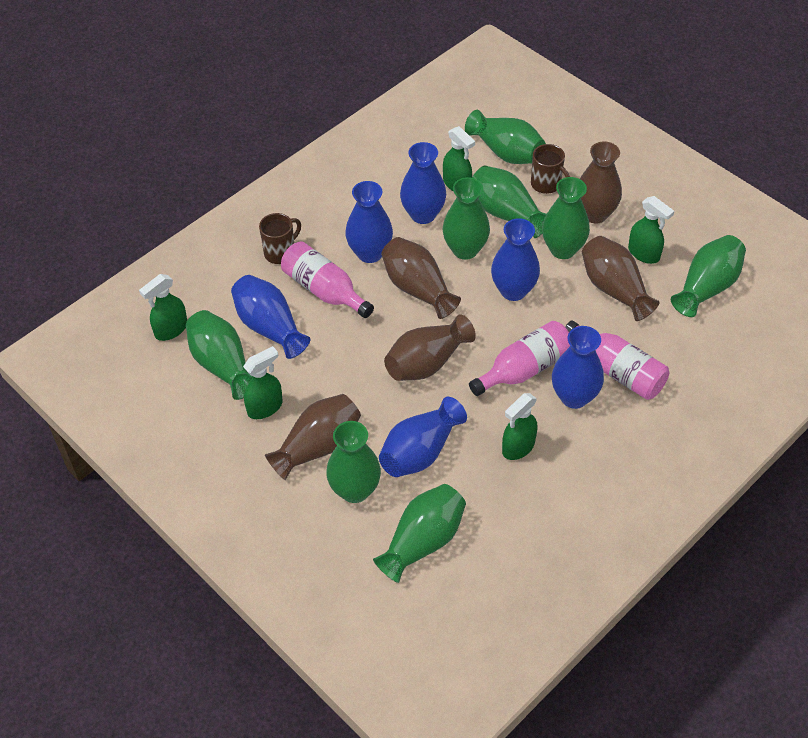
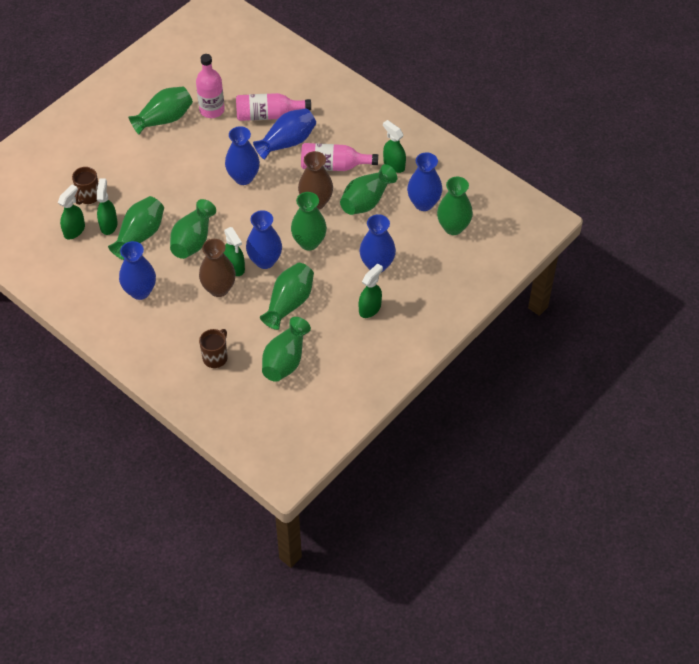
brown vase: [265,394,361,480] [381,237,461,319] [384,314,476,381] [580,141,622,223] [582,236,660,321] = 5 -> [199,239,236,297] [298,151,333,210] = 2

